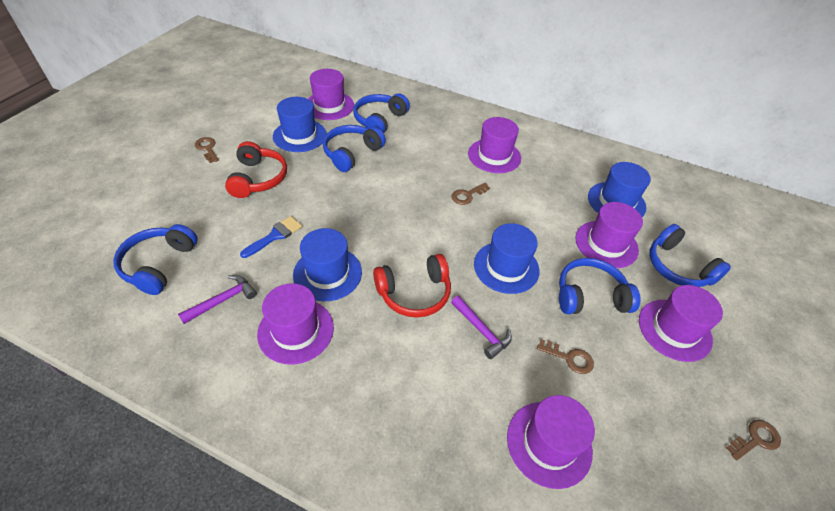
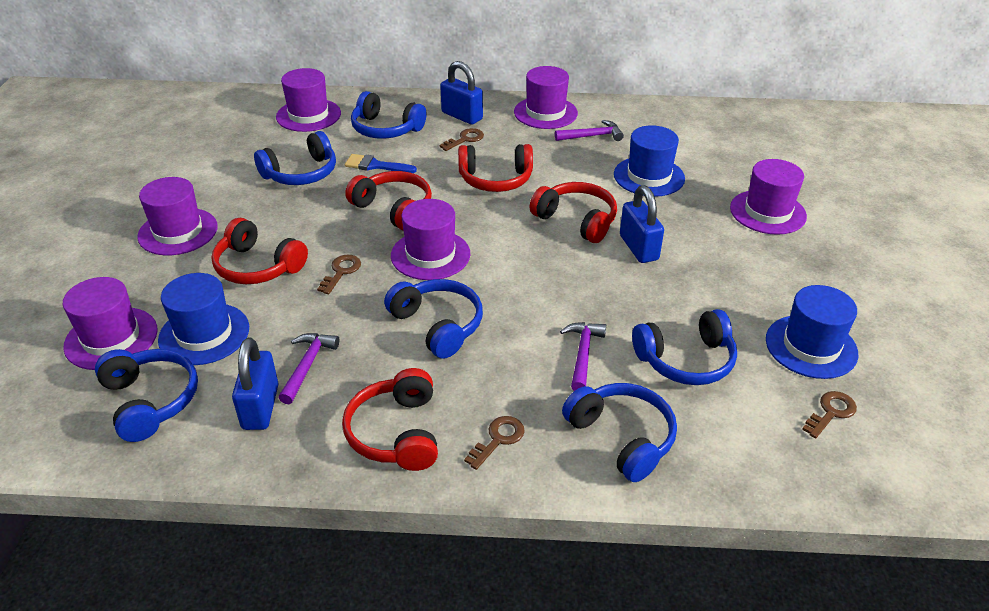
blue hat: [273,97,326,152] [293,228,362,301] [474,223,540,294] [588,162,651,217] = 4 -> [158,273,249,365] [614,125,685,197] [766,285,858,379] = 3
blue headphones: [113,224,198,295] [323,125,386,172] [353,93,410,133] [559,258,641,314] [649,224,731,287] = 5 -> [95,349,198,442] [254,131,336,185] [351,91,427,139] [384,279,483,359] [562,383,677,482] [632,309,737,385] = 6
blue padlock: none = 0 -> [232,338,278,430] [440,61,483,125] [620,185,664,263] = 3
purple hammer: [178,275,257,324] [451,296,512,359] = 2 -> [279,333,339,404] [555,120,624,141] [560,322,606,391] = 3
red headphones: [225,141,287,198] [373,254,451,318] = 2 -> [211,218,308,284] [342,368,438,471] [345,171,432,230] [458,144,533,192] [529,182,617,243] = 5

